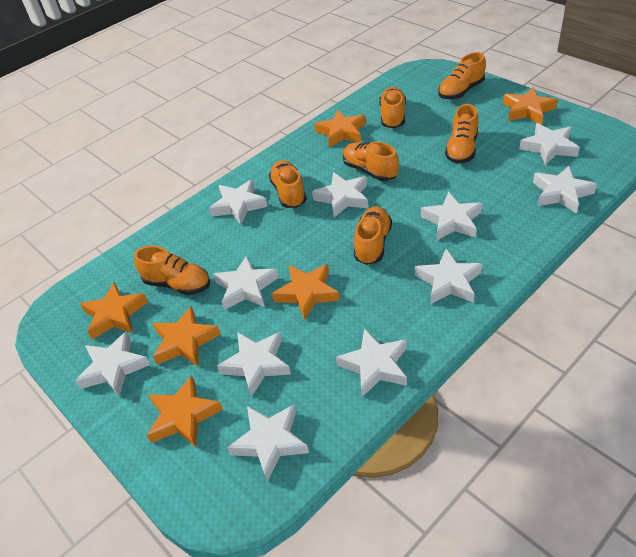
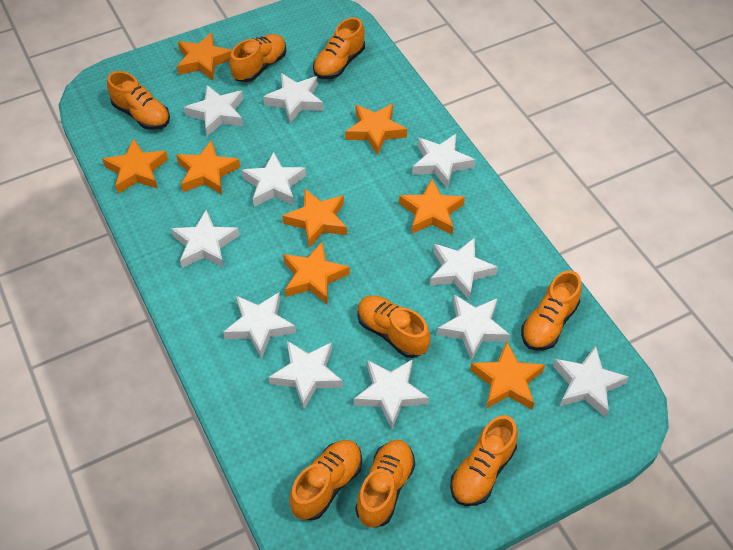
orange shoe: [134,246,210,295] [269,160,307,208] [343,142,399,181] [354,206,392,265] [379,87,406,128] [438,52,486,99] [445,104,478,164] = 7 -> [107,71,170,130] [229,34,286,82] [289,440,362,520] [313,17,365,79] [355,440,415,528] [357,295,430,358] [450,415,518,506] [521,270,582,350] = 8
orange star: [80,282,148,340] [147,375,223,447] [153,306,221,367] [272,264,340,320] [315,110,366,148] [503,87,558,125] = 6 -> [102,138,168,194] [176,140,240,195] [177,32,232,80] [282,189,347,248] [283,242,350,304] [345,103,407,155] [399,179,465,235] [470,341,545,410] = 8

